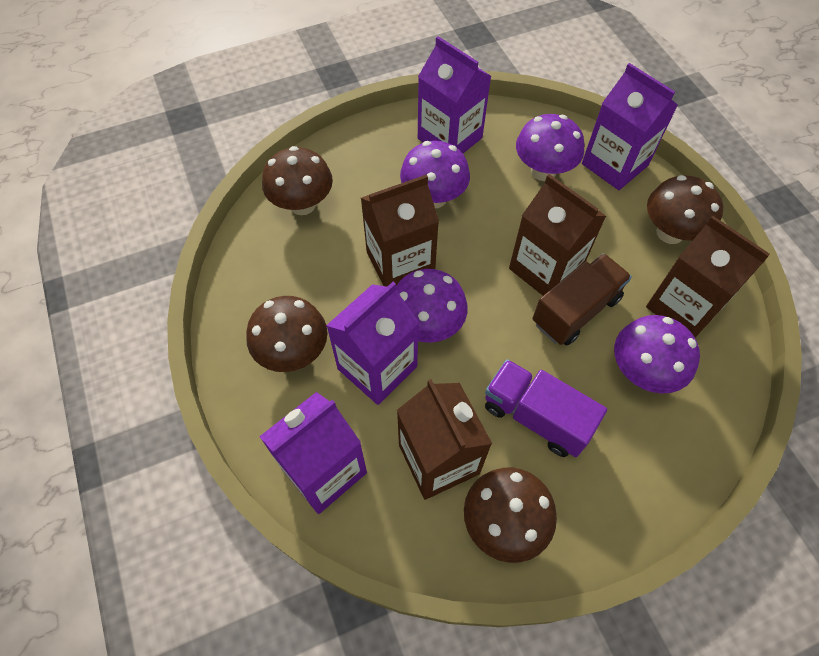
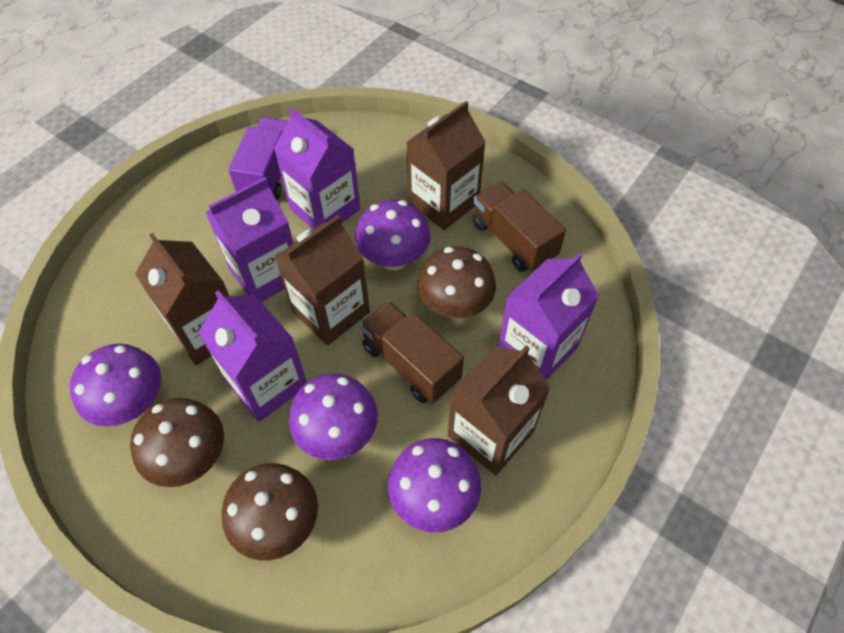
brown mushroom: [246,296,327,372] [262,146,333,215] [464,468,557,563] [647,175,723,244] = 4 -> [130,398,224,487] [222,463,318,560] [417,246,496,319] = 3
brown truck: [532,253,632,345] = 1 -> [360,301,464,404] [473,181,566,272] = 2

